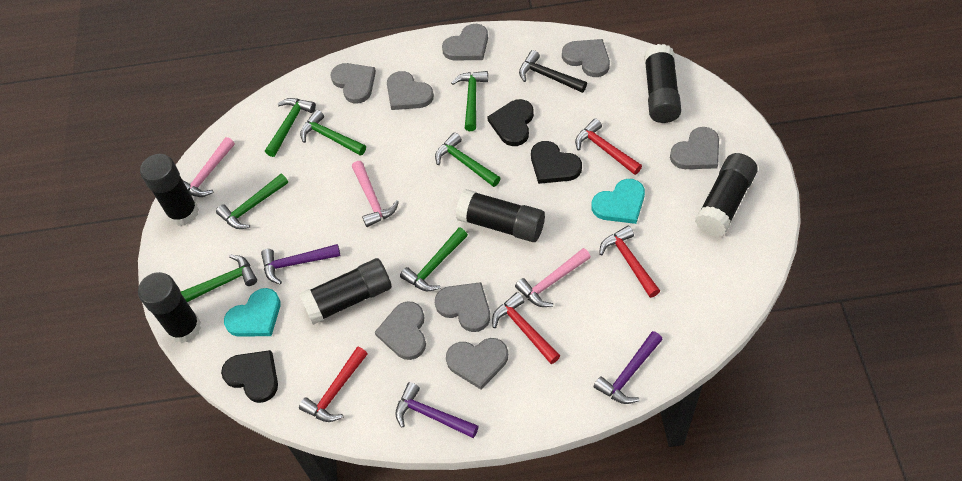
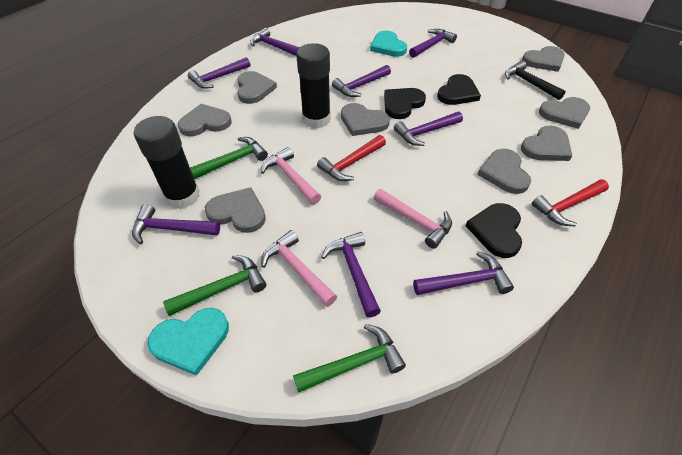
black glue stick: [138,272,201,343] [140,154,199,226] [299,258,392,325] [456,189,545,242] [644,44,681,123] [695,153,758,237] = 6 -> [134,116,200,209] [296,43,331,128] = 2
green hammer: [181,255,257,302] [216,174,288,229] [265,98,316,157] [300,110,366,156] [400,227,468,291] [435,132,501,187] [451,71,488,131] = 7 -> [163,255,266,316] [190,137,268,179] [293,324,406,393] = 3
purple hammer: [261,244,340,284] [395,382,479,438] [594,331,663,404] = 3 -> [132,204,220,244] [188,57,250,89] [250,28,300,56] [321,232,381,318] [332,65,391,97] [394,112,463,146] [409,29,457,58] [413,251,514,295] = 8
red hammer: [299,346,368,422] [492,292,561,364] [575,119,642,175] [599,226,660,298] = 4 -> [317,135,386,181] [532,179,609,226] = 2

